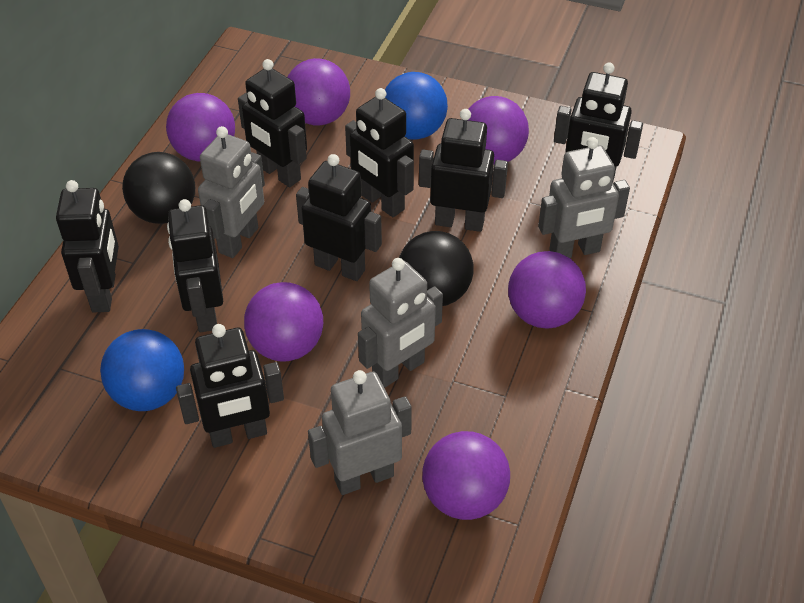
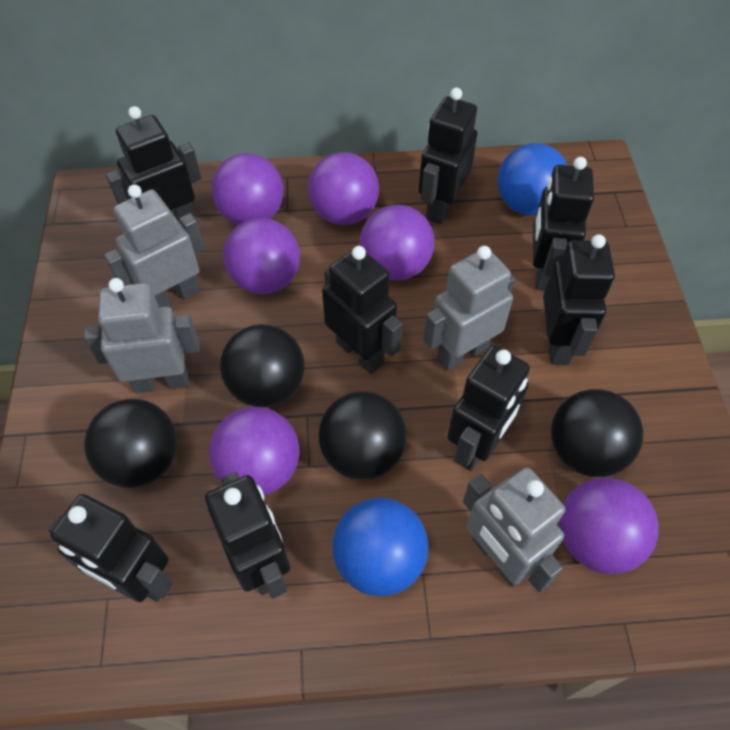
black ball: [122,152,195,224] [399,231,474,306] = 2 -> [84,399,177,488] [220,324,304,407] [319,391,407,480] [551,389,643,477] = 4

